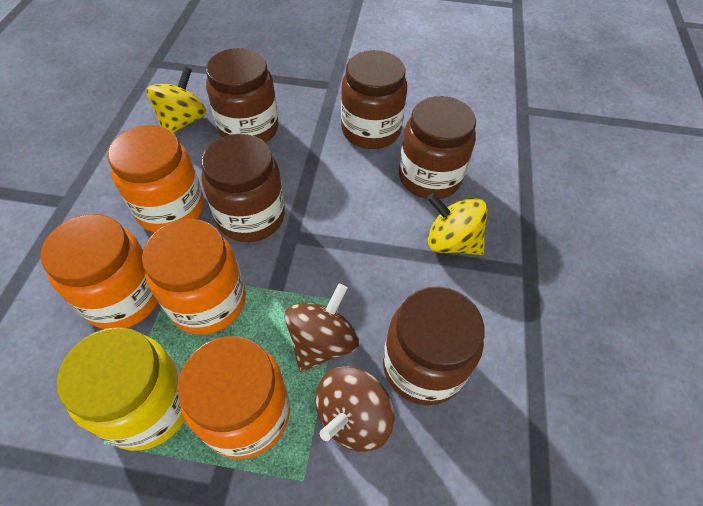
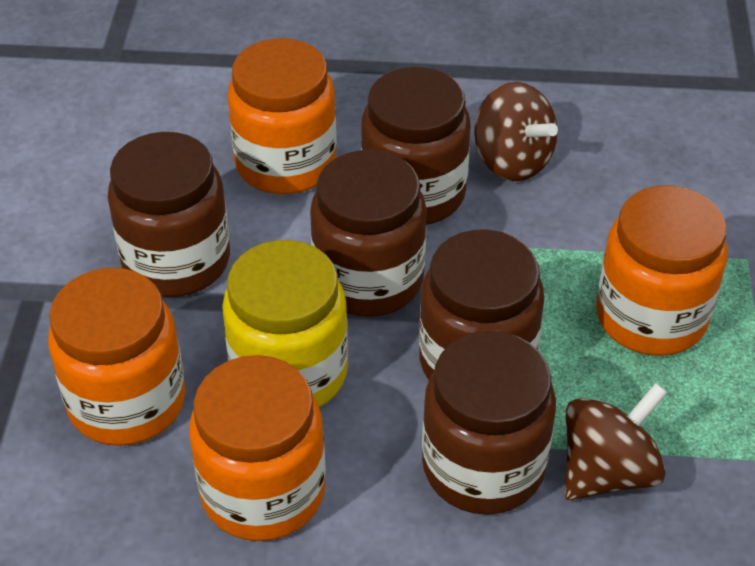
yellow spinning top: [146,66,206,133] [427,193,488,255] = 2 -> none = 0

